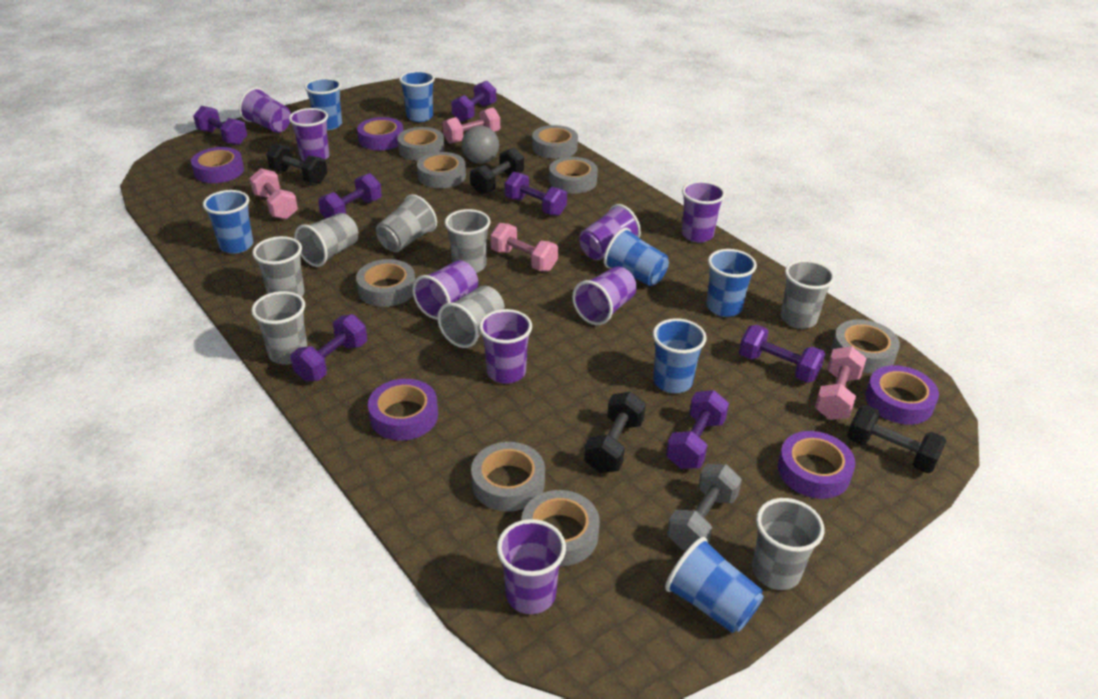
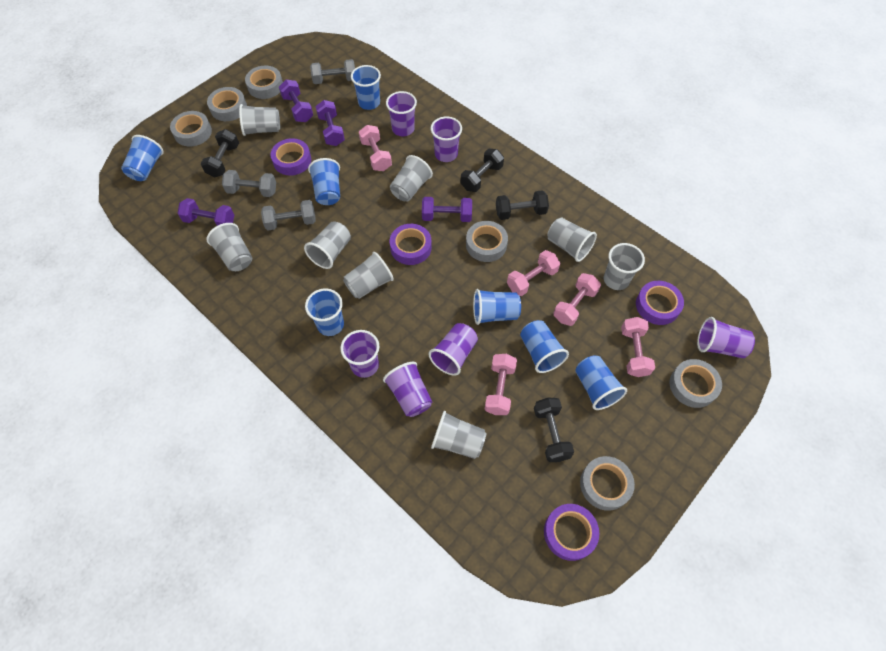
grey ball: [462,125,499,164] = 1 -> none = 0
grey dumbbell: [667,464,742,550] = 1 -> [222,170,276,197] [261,200,316,230] [310,59,355,84] = 3
grey tape: [356,259,415,307] [397,127,445,161] [417,152,466,188] [471,442,545,512] [522,490,600,566] [532,125,578,159] [549,157,598,193] [832,319,900,373] = 8 -> [170,111,212,147] [207,87,247,121] [245,66,283,99] [466,221,508,262] [580,456,635,511] [670,359,722,408] = 6
pink dumbbell: [249,168,298,220] [442,108,500,144] [490,223,558,271] [815,346,866,420] = 4 -> [359,125,392,171] [485,354,517,415] [507,250,560,296] [553,273,601,326] [621,317,655,377] = 5
purple cup: [239,87,291,133] [289,108,329,161] [412,260,478,320] [479,309,532,384] [497,519,566,614] [572,266,637,325] [579,204,641,260] [682,181,726,243] = 8 -> [341,330,379,378] [383,362,432,417] [386,91,417,136] [428,323,478,376] [431,117,462,162] [697,317,755,358] = 6
purple dumbbell: [193,106,247,145] [291,314,367,382] [318,173,382,218] [451,81,496,122] [505,172,567,216] [666,390,729,469] [739,325,825,383] = 7 -> [177,198,234,226] [279,80,313,122] [315,100,345,146] [422,197,472,222] = 4
purple tape: [191,147,244,183] [357,117,404,150] [368,379,438,441] [778,431,855,499] [865,365,939,425] = 5 -> [271,138,311,176] [390,224,432,265] [544,504,599,561] [636,281,684,325] = 4

